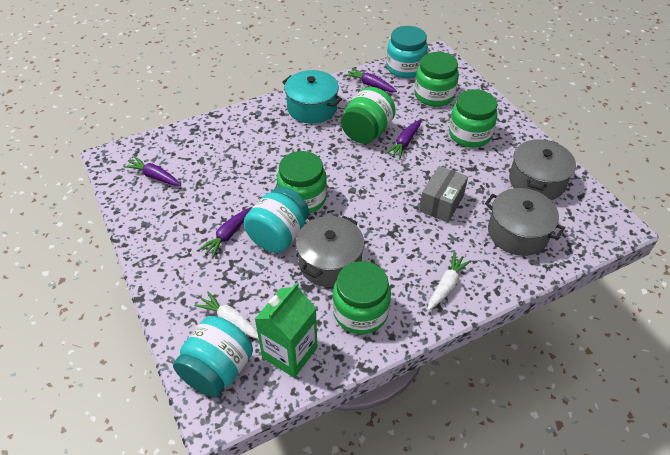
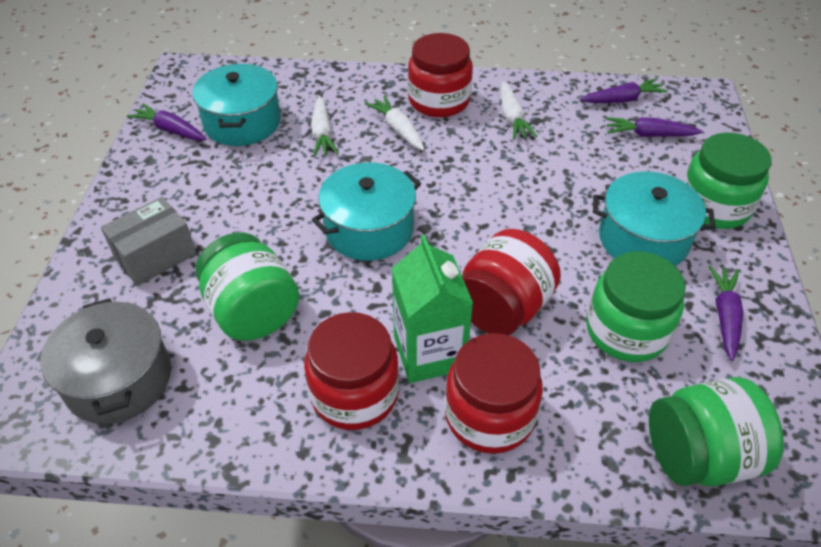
green jar: [277,151,327,213] [333,261,391,334] [341,87,396,144] [415,52,459,107] [449,90,498,148] = 5 -> [196,233,299,340] [586,251,686,362] [649,377,784,486] [683,133,772,229] = 4
grey pot: [296,216,364,287] [485,188,565,256] [509,139,576,200] = 3 -> [40,298,171,424] = 1
red jar: none = 0 -> [304,312,399,430] [408,33,473,117] [445,333,543,454] [462,229,561,335] = 4
turquoise jar: [173,316,253,397] [244,186,309,253] [386,26,428,78] = 3 -> none = 0
turquoise pot: [282,70,342,124] = 1 -> [192,64,281,146] [312,162,421,261] [593,171,715,266] = 3
white carrot: [194,291,258,339] [428,252,472,311] = 2 -> [311,96,339,157] [365,95,424,150] [501,81,537,140] = 3

